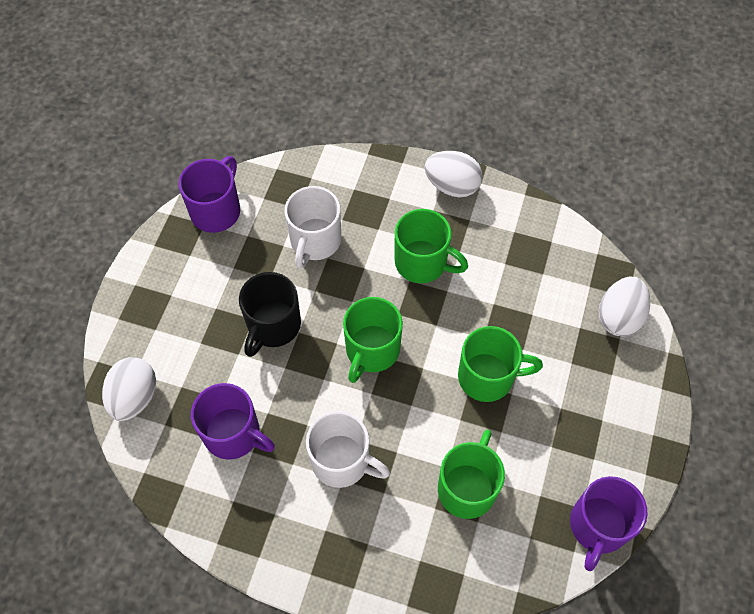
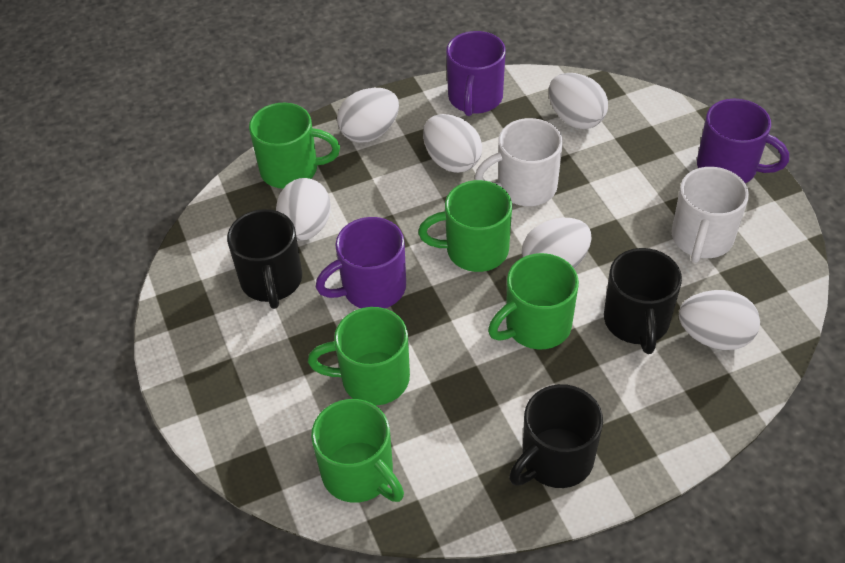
black mug: [239,272,301,357] = 1 -> [227,209,302,309] [509,384,603,488] [604,248,682,354] = 3
green mug: [343,297,403,383] [395,209,468,283] [438,430,505,519] [458,326,543,402] = 4 -> [249,103,340,189] [308,307,410,406] [311,399,404,503] [418,180,512,272] [488,253,579,350] = 5
white egg: [102,357,156,421] [425,151,483,197] [599,277,650,337] = 3 -> [276,178,331,241] [337,88,399,143] [423,114,482,173] [522,218,591,268] [549,73,608,129] [679,290,760,350] = 6

